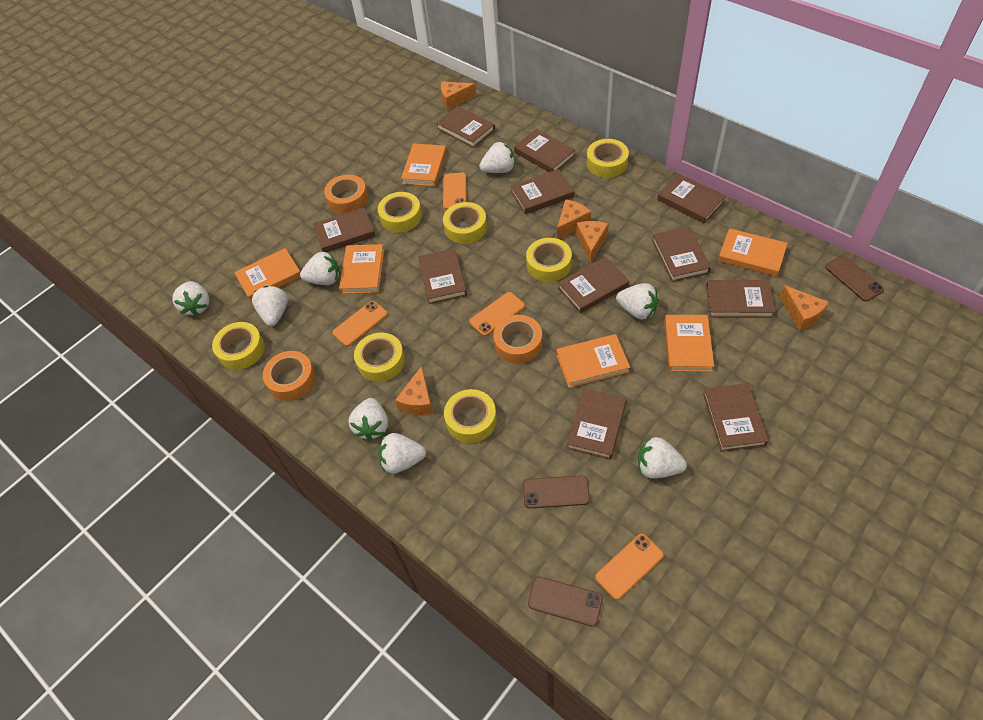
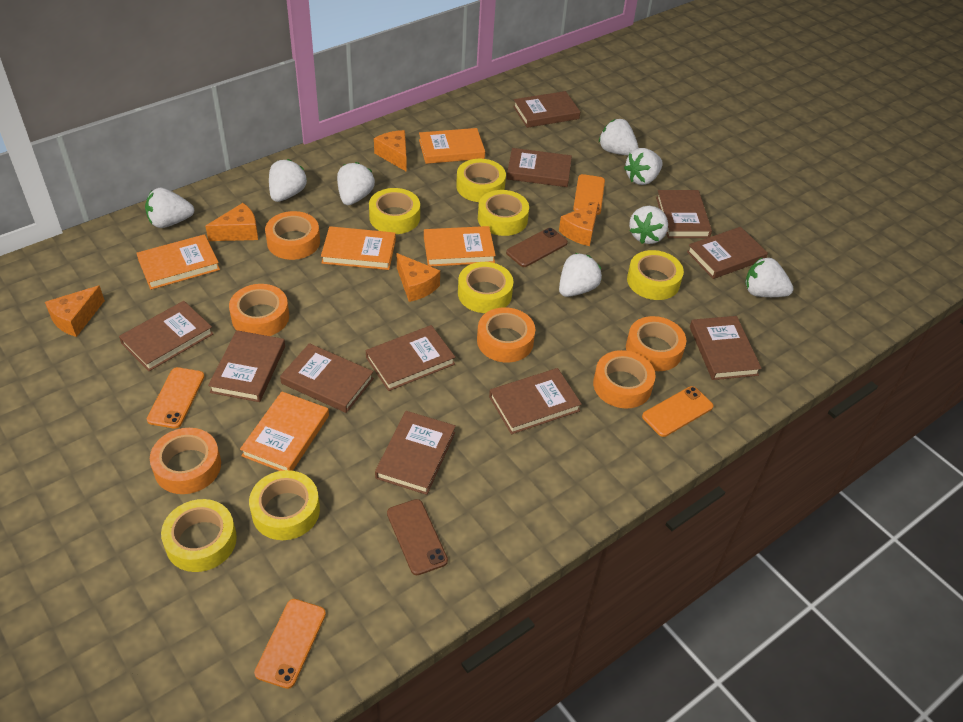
brown phone: [523,475,590,509] [528,576,603,627] [825,255,884,301] = 3 -> [387,499,448,575] [506,228,568,267] = 2
orange book: [234,248,300,301] [339,244,384,294] [401,143,447,187] [556,334,630,388] [664,315,714,372] [718,228,788,277] = 6 -> [136,234,220,290] [240,391,329,471] [321,226,396,270] [419,128,485,164] [424,226,496,267] = 5
orange tape: [263,351,316,401] [324,174,368,214] [493,315,542,364] = 3 -> [150,428,221,494] [229,284,289,336] [265,211,320,260] [477,307,535,363] [593,350,656,408] [626,316,686,371] = 6

